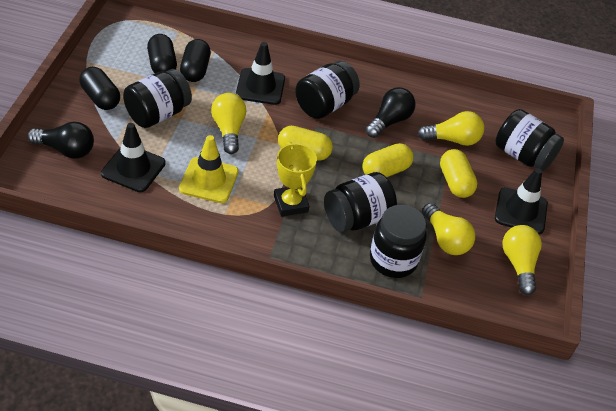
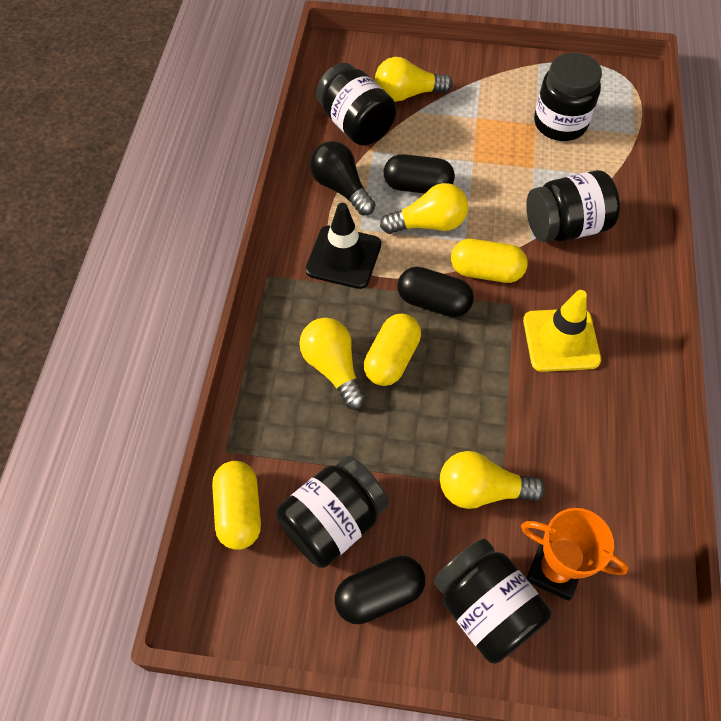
black light bulb: [28,122,94,159] [366,87,416,138] = 2 -> [310,141,375,215] = 1
black traffic cone: [101,123,166,192] [236,42,285,105] [495,168,548,234] = 3 -> [305,203,381,289] = 1
orange trophy: none = 0 -> [521,508,628,601] = 1
yellow trophy: [274,142,317,217] = 1 -> none = 0

